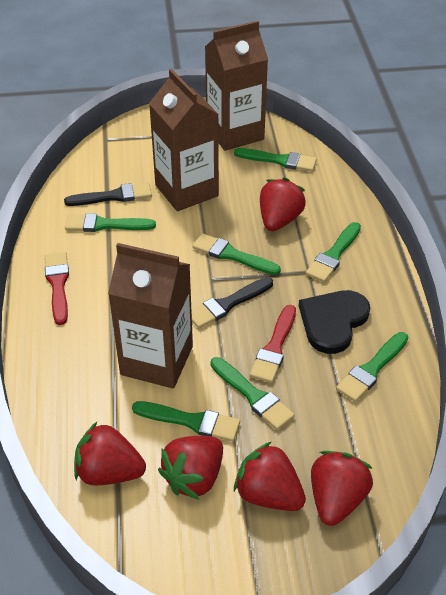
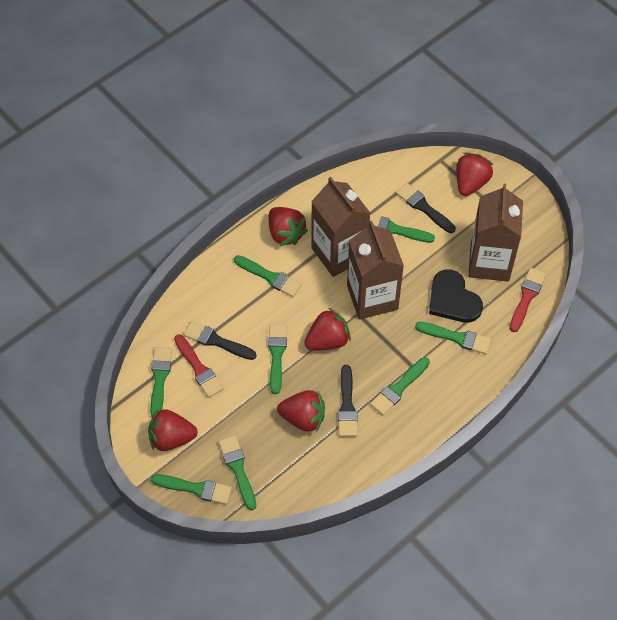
black brush: [64,182,152,206] [191,277,273,328] = 2 -> [183,321,256,360] [338,365,358,437] [396,183,456,233] = 3
green brush: [65,213,156,232] [132,401,240,442] [192,233,281,275] [210,357,295,430] [234,148,317,172] [306,222,361,282] [336,332,408,402] = 7 -> [150,347,172,417] [151,474,232,504] [218,435,256,511] [234,255,302,297] [268,324,287,394] [370,214,435,243] [370,357,430,415] [415,322,491,354] = 8

